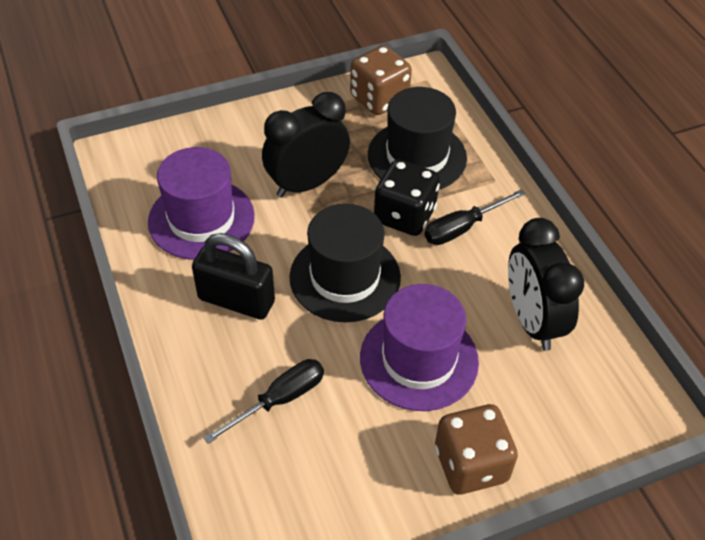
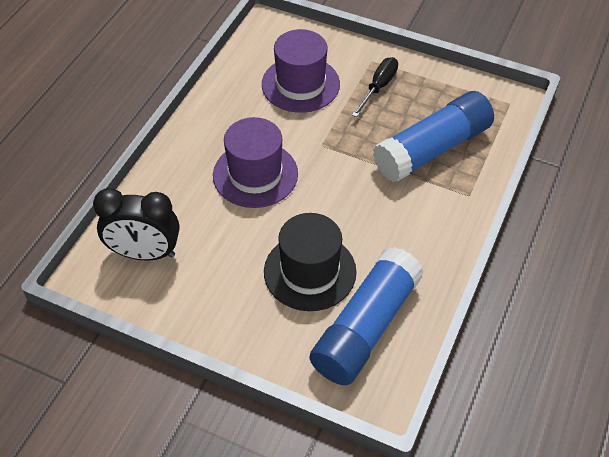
black clock: [262,92,350,197] [508,218,584,351] = 2 -> [93,188,180,261] = 1
black dice: [374,159,440,236] = 1 -> none = 0
black hat: [289,204,401,322] [368,87,467,190] = 2 -> [264,213,356,311] = 1
black padlock: [192,233,275,320] = 1 -> none = 0
black screwdriver: [203,359,324,444] [425,190,525,245] = 2 -> [352,57,398,117] = 1
blue glue stick: none = 0 -> [310,247,424,385] [373,91,494,182] = 2
brown dice: [350,45,412,115] [435,404,518,494] = 2 -> none = 0

